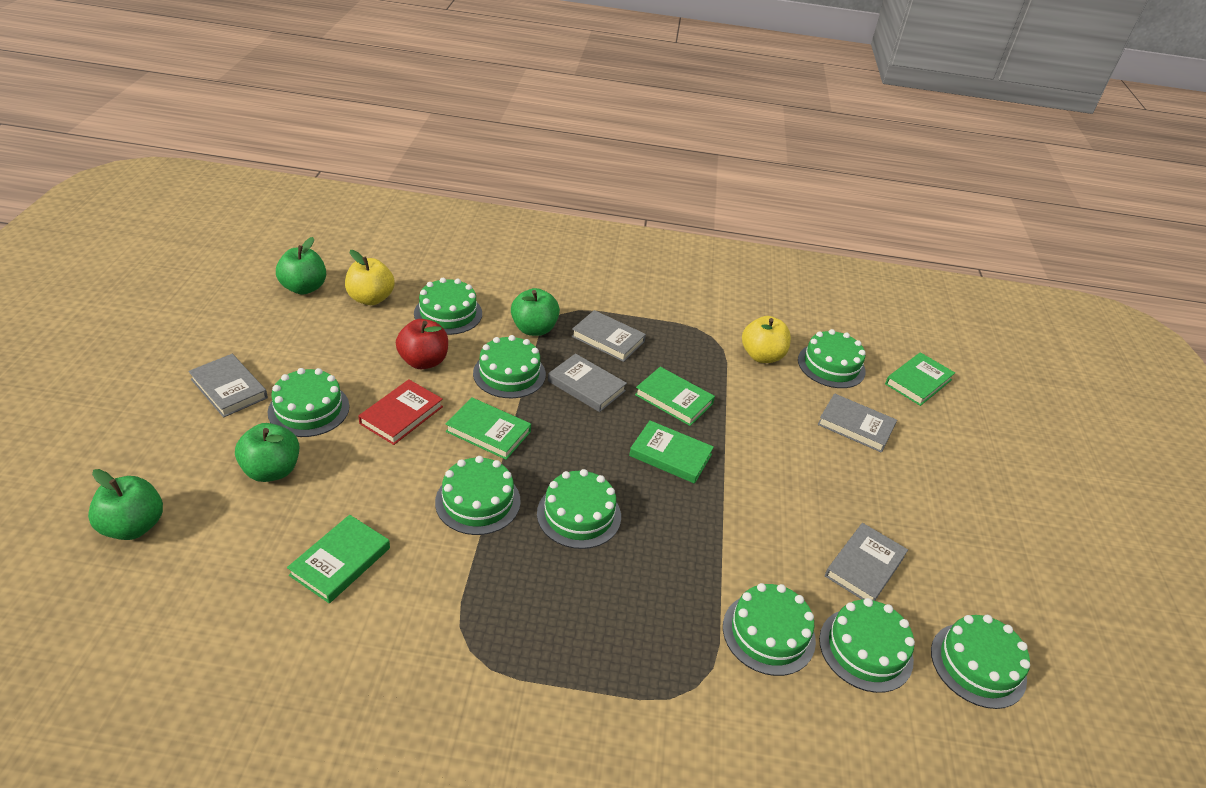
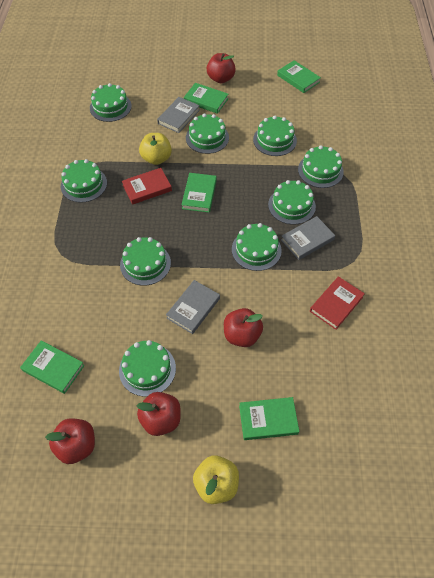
green apple: [88,469,163,540] [235,423,300,482] [276,237,326,295] [511,288,560,336] = 4 -> none = 0
grey book: [188,354,268,418] [548,353,627,412] [571,310,646,362] [818,393,897,453] [825,523,908,601] = 5 -> [157,97,200,133] [166,280,220,334] [281,216,335,260] = 3
red apple: [396,319,448,369] = 1 -> [45,418,95,464] [137,392,181,436] [207,53,236,83] [224,308,263,347] = 4
red book: [358,380,443,445] = 1 -> [122,168,172,205] [310,276,365,330] = 2

